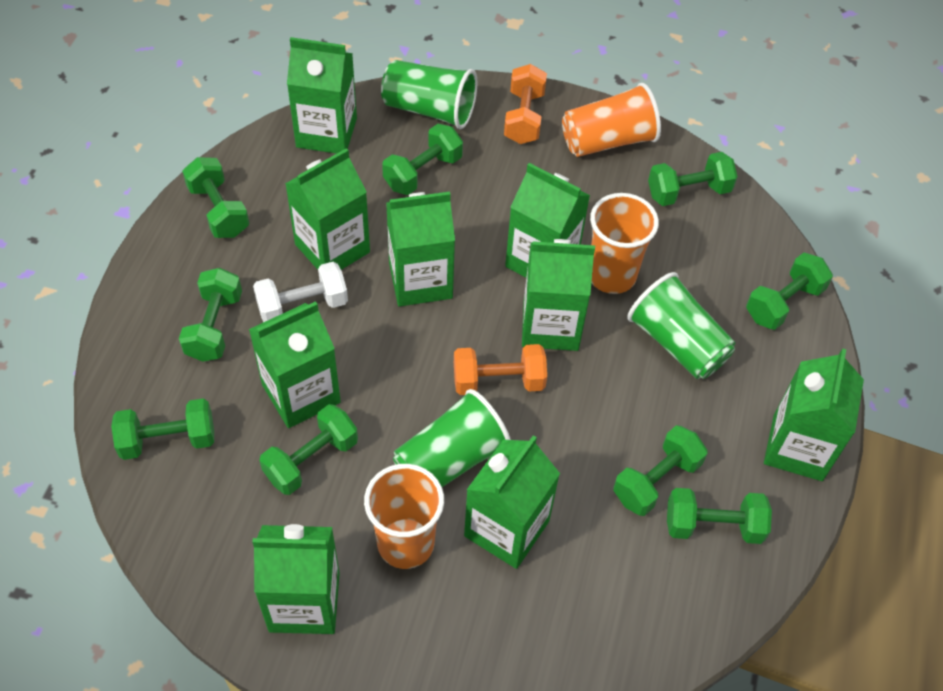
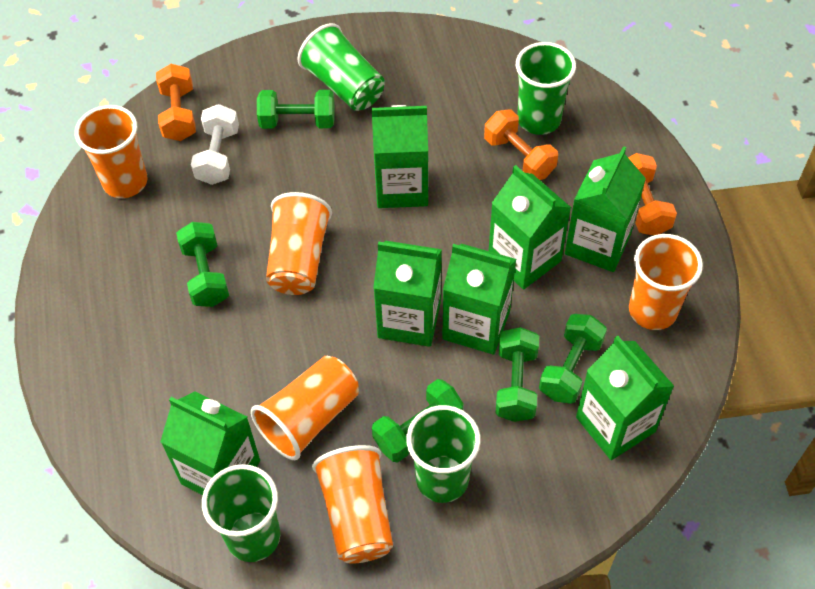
green carton: [249,301,341,428] [252,524,340,634] [285,148,370,270] [287,37,357,154] [386,191,455,306] [464,435,560,569] [505,163,590,278] [522,239,595,351] [764,348,864,481] = 9 -> [160,392,260,495] [372,105,428,208] [373,241,442,347] [442,244,516,355] [489,165,571,289] [565,146,646,272] [576,336,674,460] = 7
green cup: [381,60,477,129] [393,389,511,487] [627,272,735,379] = 3 -> [202,464,280,562] [298,23,385,111] [406,405,481,503] [516,42,576,135] = 4
green dumbbell: [111,398,214,460] [179,268,242,362] [182,157,249,238] [259,404,358,495] [382,124,463,195] [613,425,708,516] [648,152,737,206] [667,488,772,544] [746,253,833,330] = 9 -> [176,222,229,307] [257,90,335,129] [372,379,464,462] [495,327,539,422] [539,314,607,404] = 5
orange cup: [364,464,444,569] [562,83,661,157] [590,193,659,294] = 3 -> [75,105,147,198] [251,356,359,460] [266,192,332,295] [312,445,393,564] [629,234,703,330] = 5
orange dumbbell: [454,344,547,395] [504,64,547,144] = 2 -> [156,64,196,141] [484,109,558,180] [628,153,677,235] = 3

